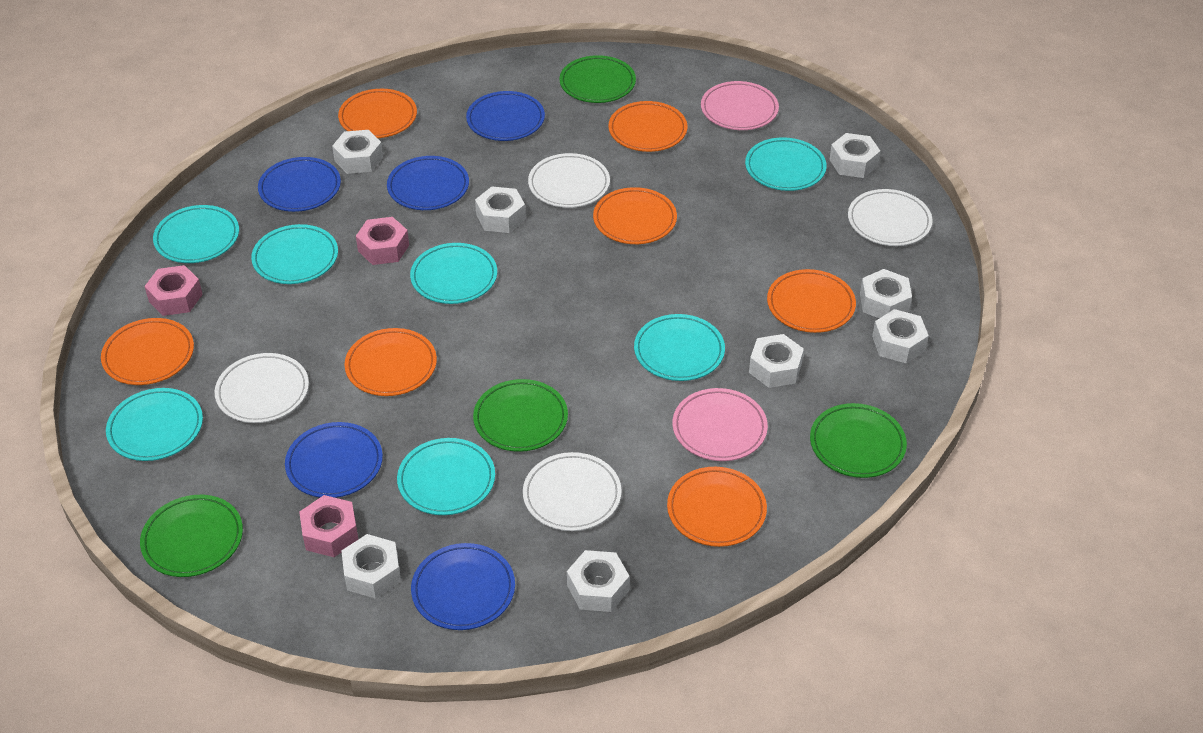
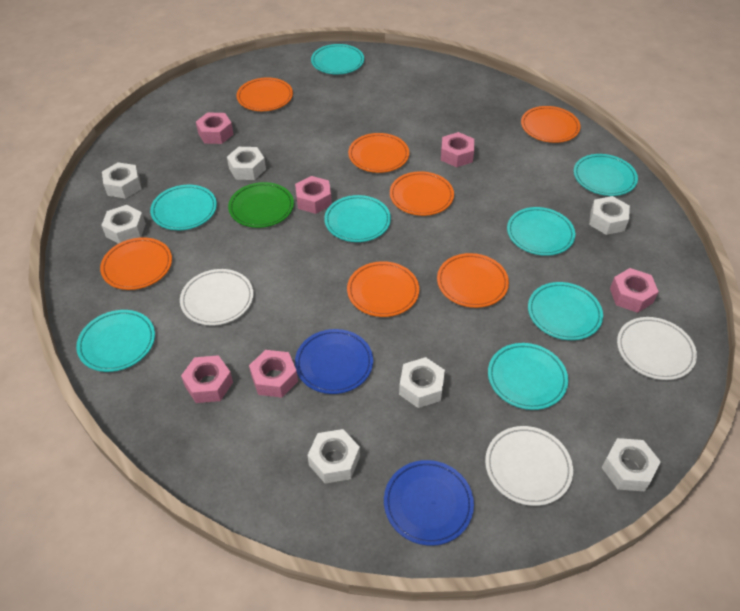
blue plate: [258,157,341,212] [285,422,383,498] [387,156,469,210] [411,543,515,630] [466,91,545,141] = 5 -> [295,329,373,394] [384,460,474,546] = 2
green plate: [140,495,243,577] [473,379,568,452] [559,55,636,103] [810,403,907,478] = 4 -> [228,182,294,228] = 1
pink nut: [144,265,203,316] [299,495,358,557] [356,217,409,265] = 3 -> [181,355,233,403] [196,112,234,144] [249,350,298,398] [295,176,332,214] [441,132,474,167] [610,268,659,313] = 6
pink plate: [673,388,768,461] [701,81,779,130] = 2 -> none = 0
turquoise plate: [106,388,203,461] [153,205,239,263] [251,224,338,284] [397,438,495,515] [410,243,497,304] [634,314,725,381] [745,137,827,191] = 7 -> [76,310,155,372] [150,185,217,230] [311,44,364,74] [324,195,391,242] [488,343,568,410] [507,207,575,256] [528,282,603,340] [574,154,638,196] = 8
white nut: [332,130,383,174] [341,534,401,599] [475,187,526,233] [567,550,629,612] [749,334,804,388] [829,133,880,178] [860,269,912,318] [872,309,929,363] = 8 -> [101,205,146,244] [102,162,141,199] [227,147,266,180] [307,429,360,483] [399,357,445,408] [589,196,630,235] [601,438,661,491] = 7
white plate: [215,353,309,423] [523,452,622,531] [528,153,610,208] [848,189,933,246] = 4 -> [180,269,253,326] [485,426,573,506] [617,317,697,380] = 3

